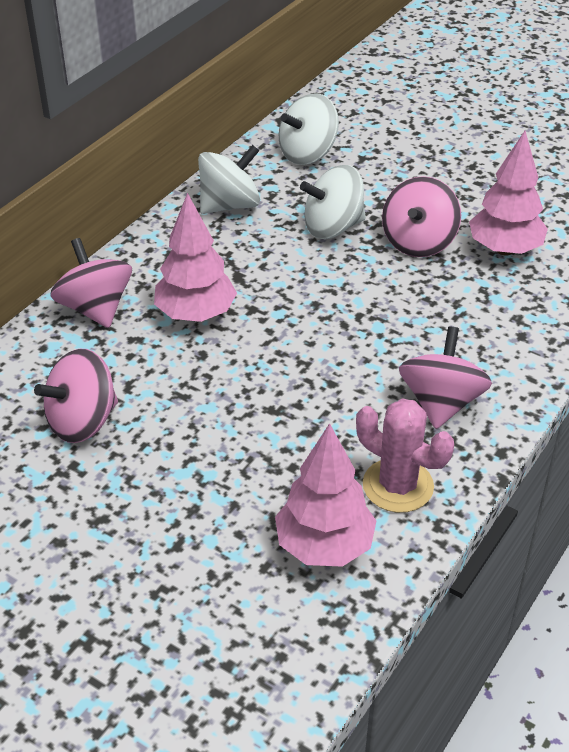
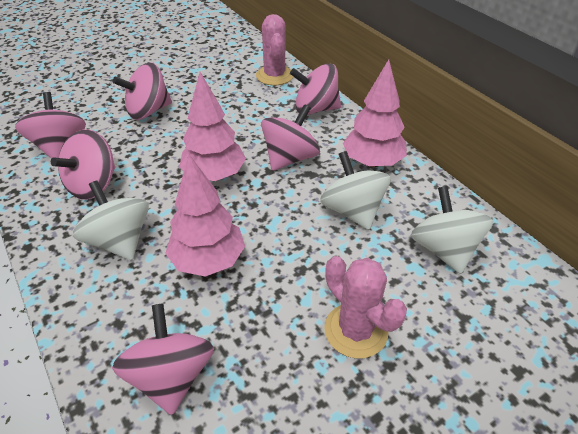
pink cactus: [356,398,454,513] = 1 -> [256,14,293,85] [324,256,407,358] = 2
pink spinning top: [34,349,118,443] [51,238,132,328] [382,176,461,257] [399,326,492,429] = 4 -> [15,92,86,159] [51,129,115,200] [112,303,214,415] [113,63,172,120] [261,104,320,171] [290,63,341,115] = 6

